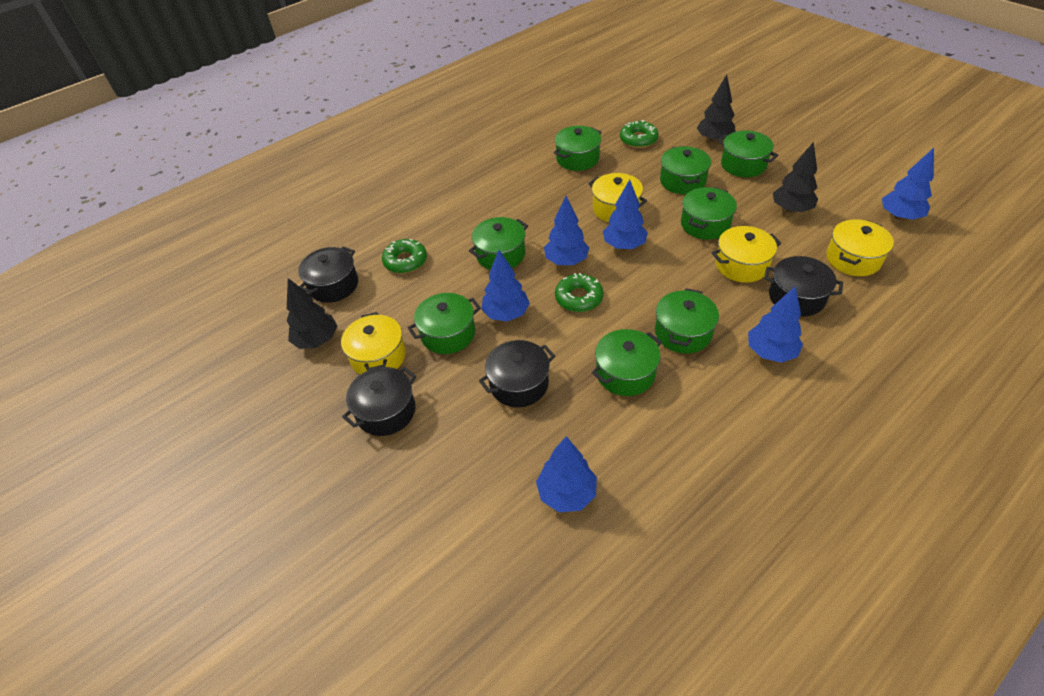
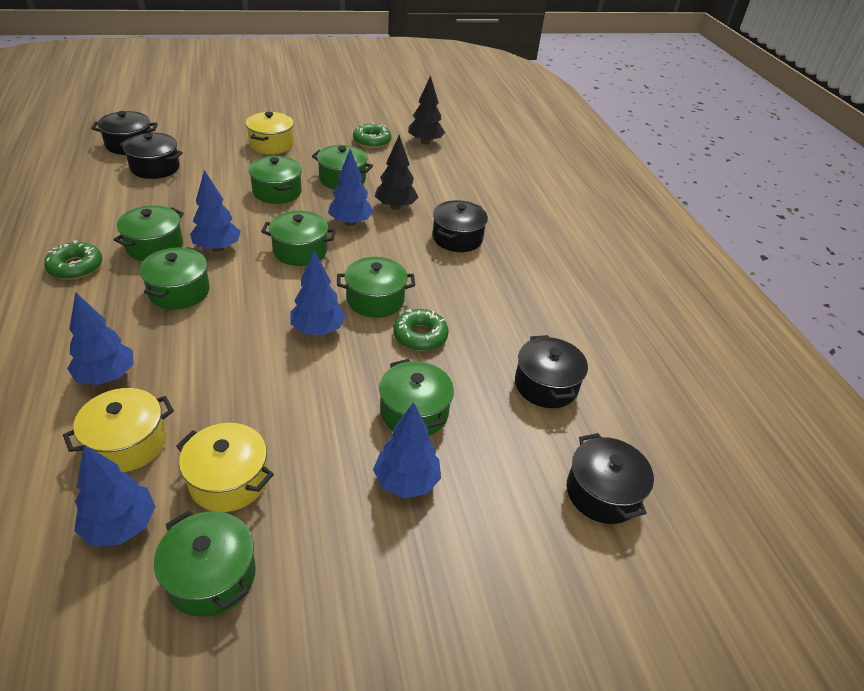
black pot: [298,246,358,303] [342,367,417,436] [479,340,555,407] [764,256,843,316] = 4 -> [91,111,158,155] [119,133,183,179] [433,200,488,252] [515,335,588,408] [567,433,654,524] = 5
black tree: [287,278,337,349] [697,75,736,142] [773,142,818,213] = 3 -> [375,135,418,210] [408,76,445,145] = 2
yellow pot: [341,312,406,375] [588,173,647,222] [712,226,781,283] [826,219,894,276] = 4 -> [63,388,174,472] [176,423,274,512] [246,112,294,154] = 3

